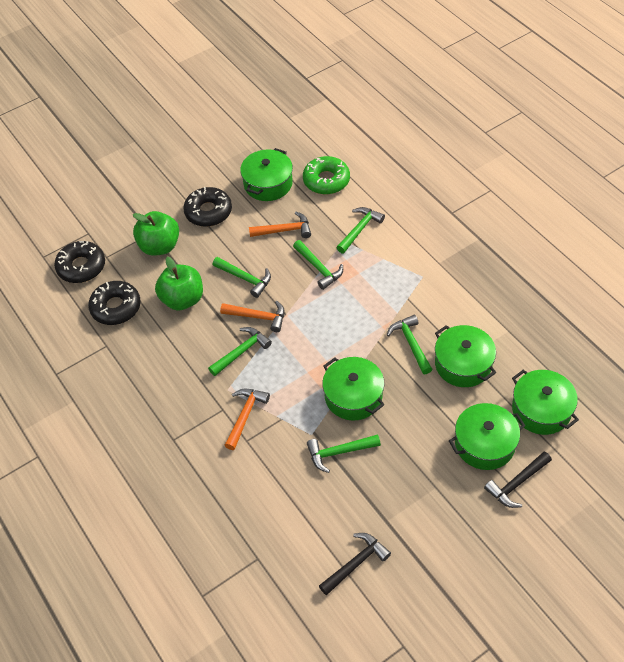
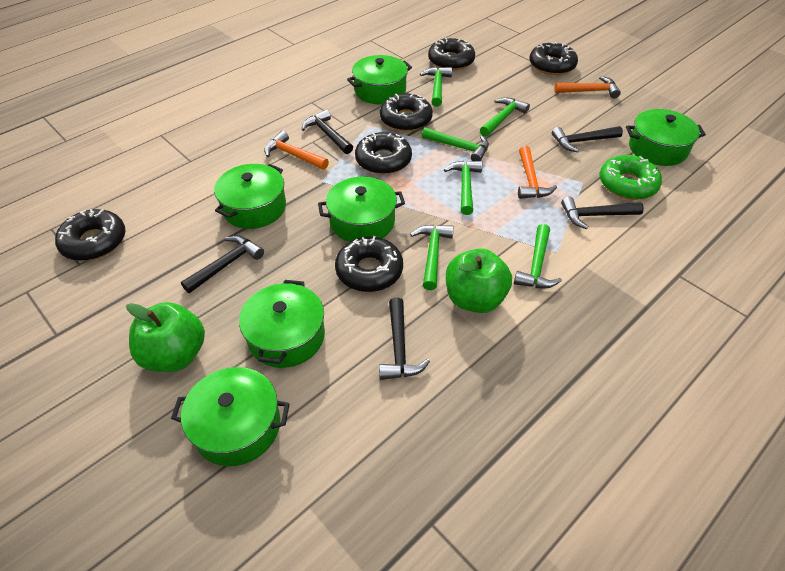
black donut: [54,241,105,283] [88,281,141,325] [183,187,232,227] = 3 -> [55,209,126,261] [335,236,403,292] [355,132,412,174] [380,94,433,132] [428,37,475,71] [529,42,578,75] = 6
black hammer: [319,533,391,595] [484,451,552,508] = 2 -> [181,235,264,293] [302,109,353,154] [379,297,430,380] [552,126,623,152] [561,197,644,229] = 5
green pot: [240,148,293,201] [322,357,385,420] [435,325,496,387] [449,403,525,470] [512,370,579,435] = 5 -> [171,367,290,466] [214,164,286,229] [239,280,325,368] [318,177,405,242] [347,55,412,104] [626,109,706,166] = 6

